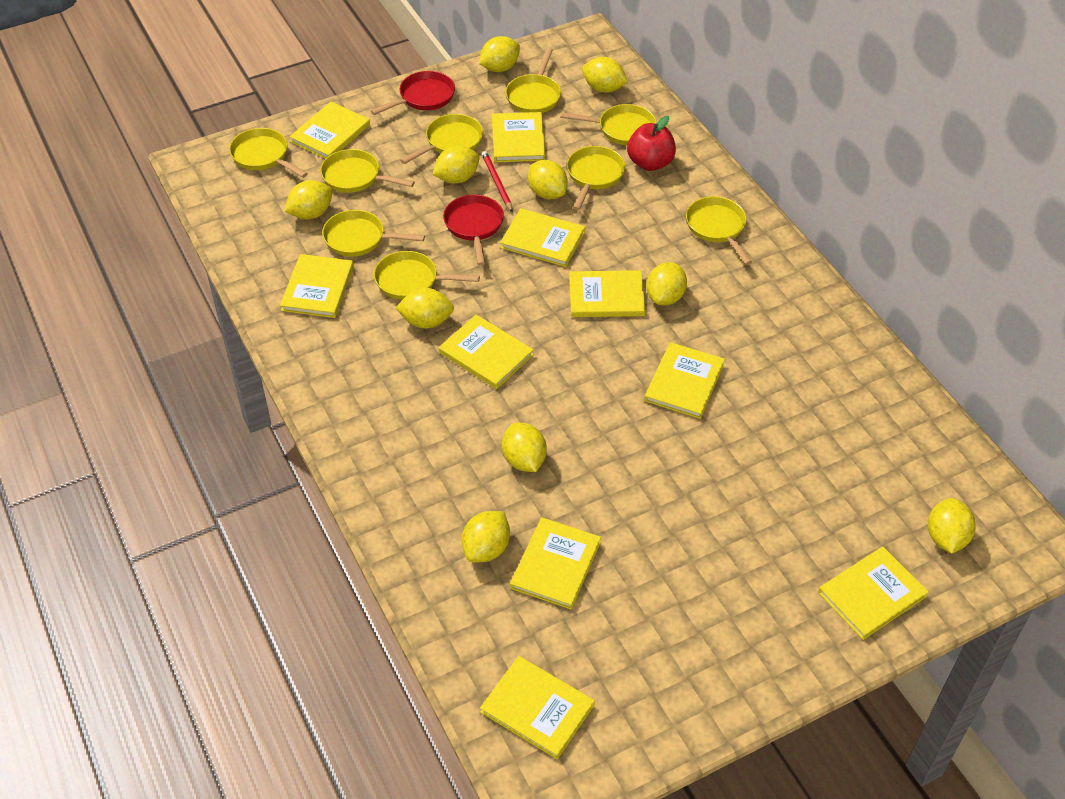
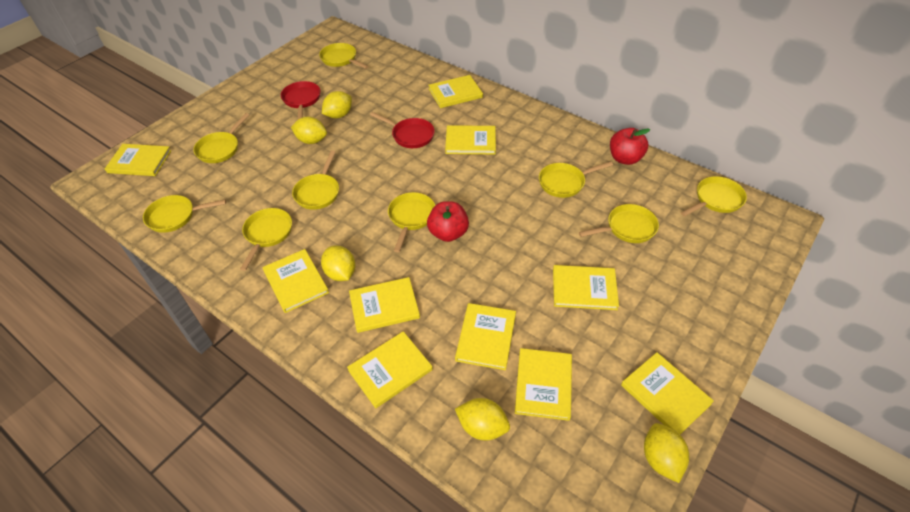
red apple: [627,116,676,171] = 1 -> [427,201,469,242] [610,128,650,165] = 2
red pencil: [482,151,512,212] = 1 -> none = 0
yellow lemon: [284,180,333,219] [396,288,454,329] [433,146,480,184] [462,511,510,562] [479,36,520,72] [502,423,547,472] [528,160,568,199] [582,57,628,93] [646,262,687,306] [928,498,976,554] = 10 -> [291,117,327,144] [321,245,355,281] [322,91,352,118] [455,398,510,440] [644,423,689,483] = 5

